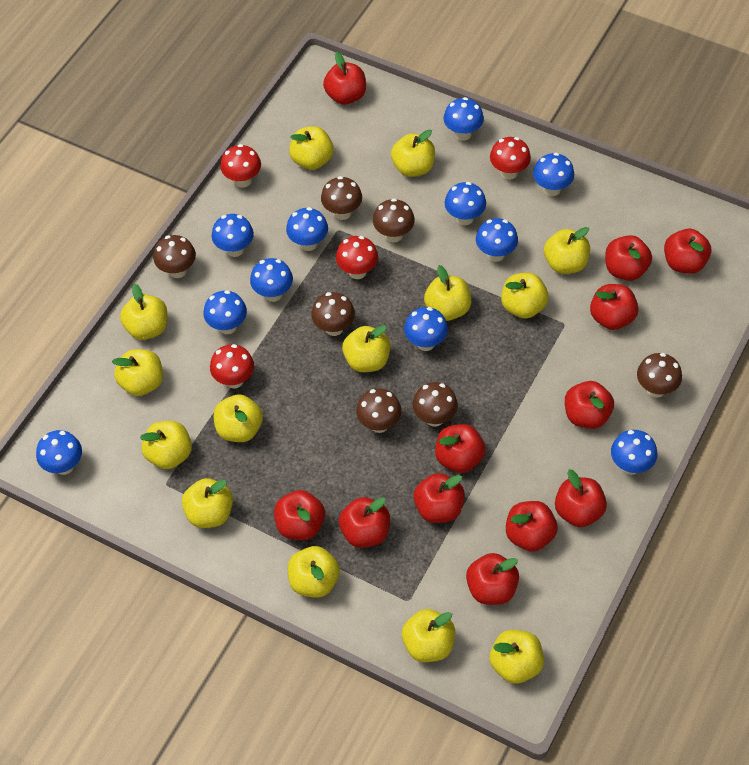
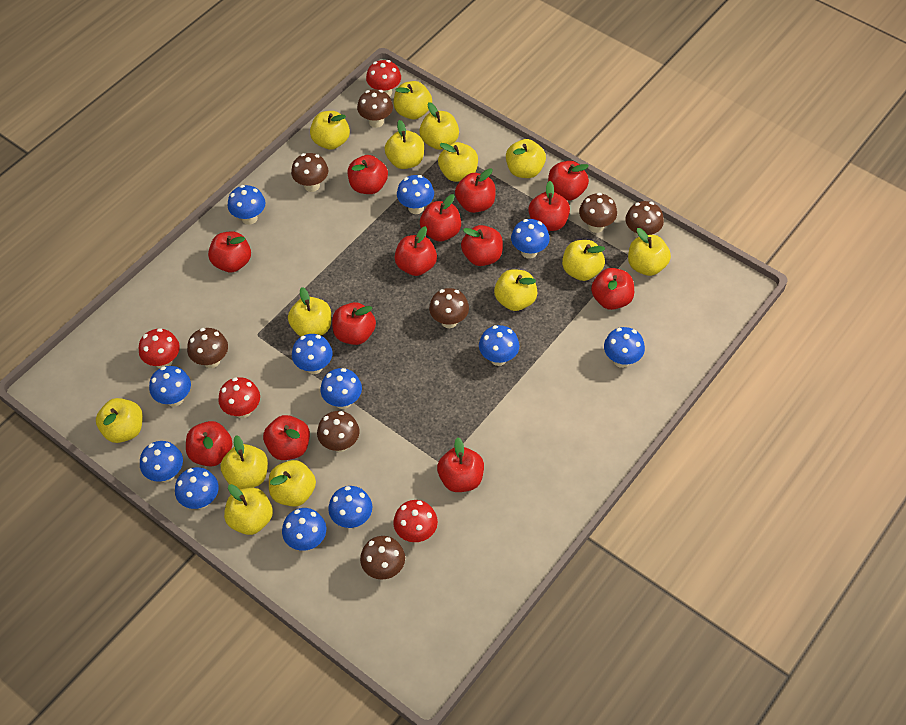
blue mushroom: [36,430,82,475] [204,290,247,334] [212,214,254,257] [250,258,293,302] [286,207,328,251] [404,307,448,351] [444,97,484,141] [445,182,486,225] [476,218,518,262] [533,153,574,196] [611,430,657,475] = 11 -> [140,441,183,482] [149,366,191,407] [175,467,219,509] [228,185,265,225] [282,508,326,551] [292,334,332,374] [320,368,362,409] [328,486,372,528] [397,175,434,214] [479,325,520,366] [511,219,550,259] [604,327,645,368] = 12
brown mushroom: [153,235,196,278] [311,292,355,336] [321,176,362,220] [356,388,402,433] [373,198,415,242] [412,382,458,427] [637,353,682,398] = 7 -> [187,328,228,368] [291,153,328,192] [317,411,359,452] [357,89,393,128] [360,536,405,580] [429,288,469,328] [579,193,617,233] [626,201,664,238] = 8
red apple: [274,490,325,540] [323,52,366,105] [339,497,390,548] [414,473,465,523] [435,424,485,473] [466,553,519,605] [506,501,558,552] [555,469,607,527] [565,381,614,429] [590,284,638,330] [605,235,652,281] [664,229,711,274] = 12 -> [186,421,233,467] [208,232,251,272] [263,415,310,460] [332,302,376,345] [348,155,388,194] [394,226,437,276] [420,194,461,242] [437,437,484,492] [455,168,496,213] [461,225,503,266] [528,181,570,231] [548,161,589,200] [591,268,634,310] = 13

